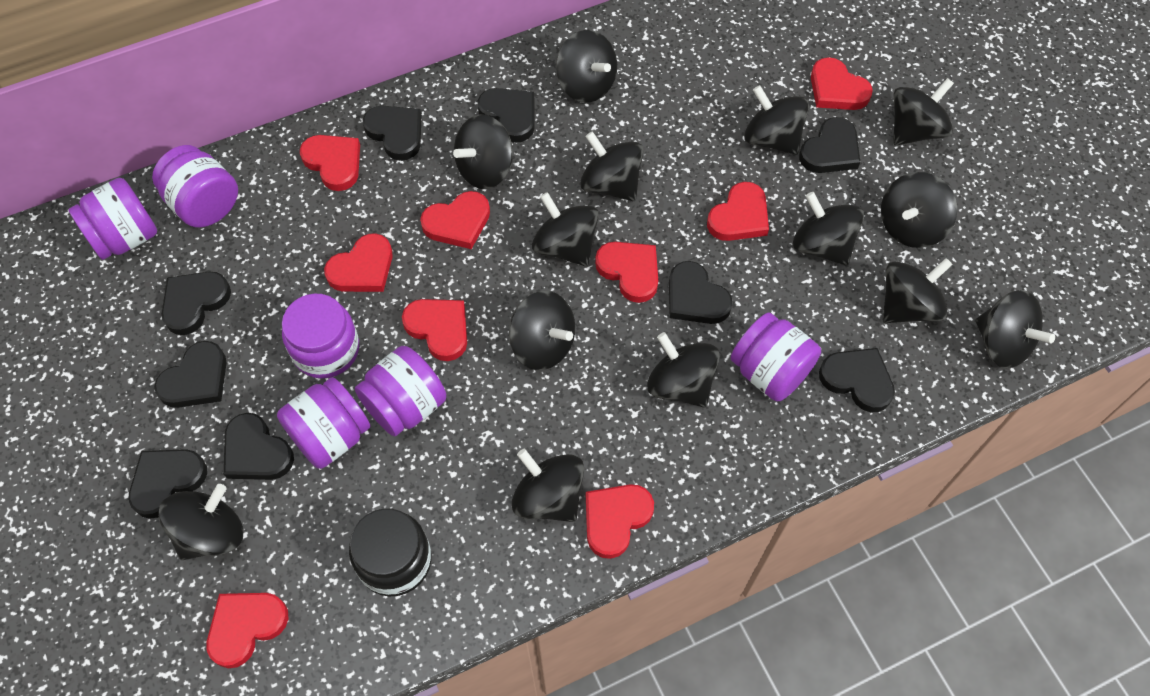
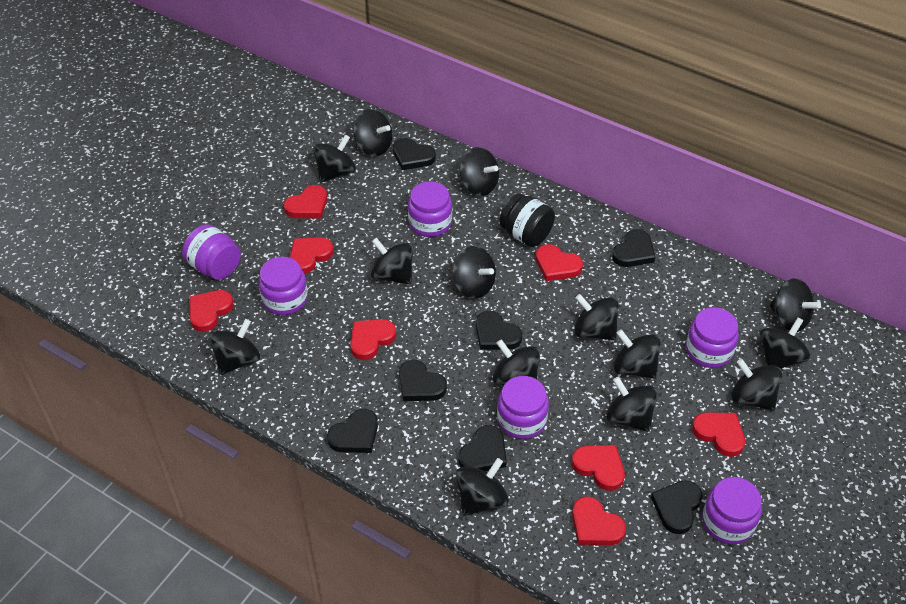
black heart: [129,449,207,519] [154,341,227,408] [162,272,231,335] [224,413,294,480] [363,106,422,161] [478,88,534,143] [669,261,733,324] [799,117,860,173] [819,348,895,412] = 9 -> [327,409,378,453] [393,138,436,170] [399,360,447,401] [459,425,507,471] [476,311,522,350] [612,229,655,267] [651,480,703,534] = 7
red heart: [207,593,288,668] [300,135,360,191] [324,233,393,292] [402,299,467,361] [420,191,490,249] [586,484,654,559] [595,242,658,303] [707,182,769,241] [811,57,873,110] = 9 -> [189,290,234,332] [284,185,327,218] [290,237,334,274] [350,319,396,360] [536,244,583,281] [572,445,625,491] [572,496,626,545] [692,412,745,457] = 8

